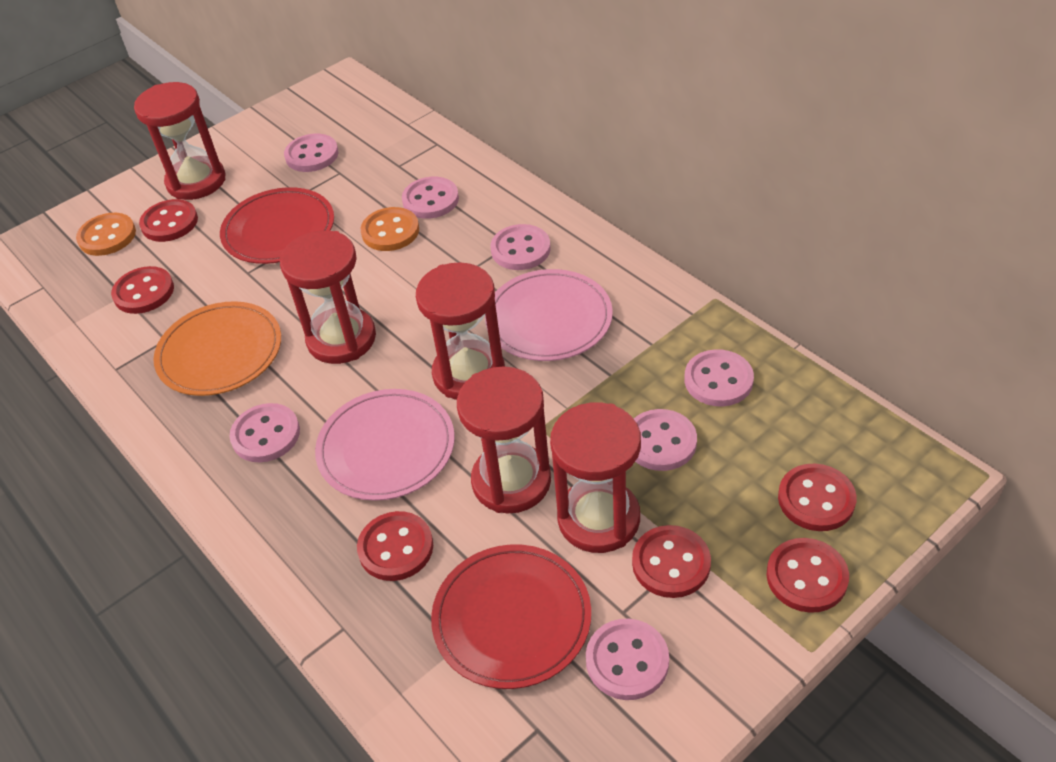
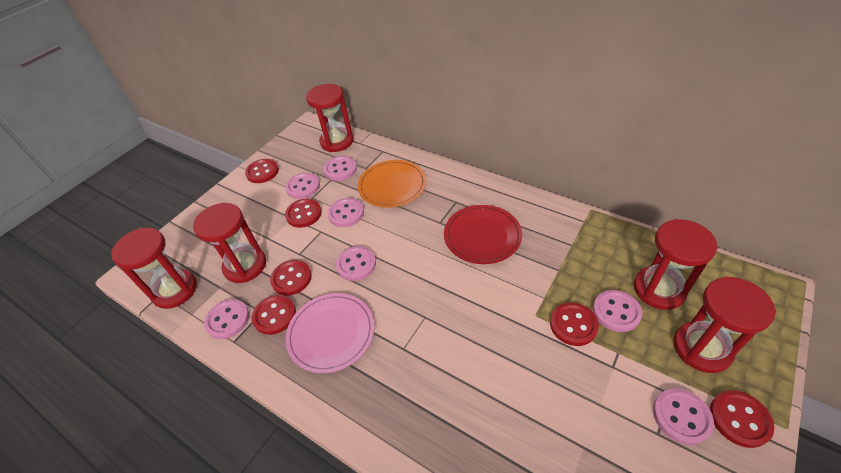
orange button: [76,213,136,256] [361,207,419,251] = 2 -> none = 0
pink plate: [315,389,455,501] [485,269,613,361] = 2 -> [285,293,374,373] = 1
red plate: [220,187,334,264] [431,544,591,689] = 2 -> [444,205,522,264] = 1

